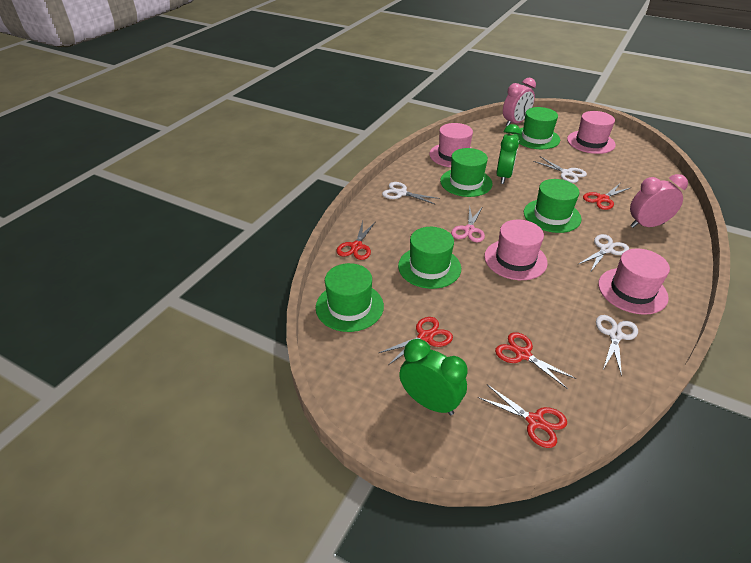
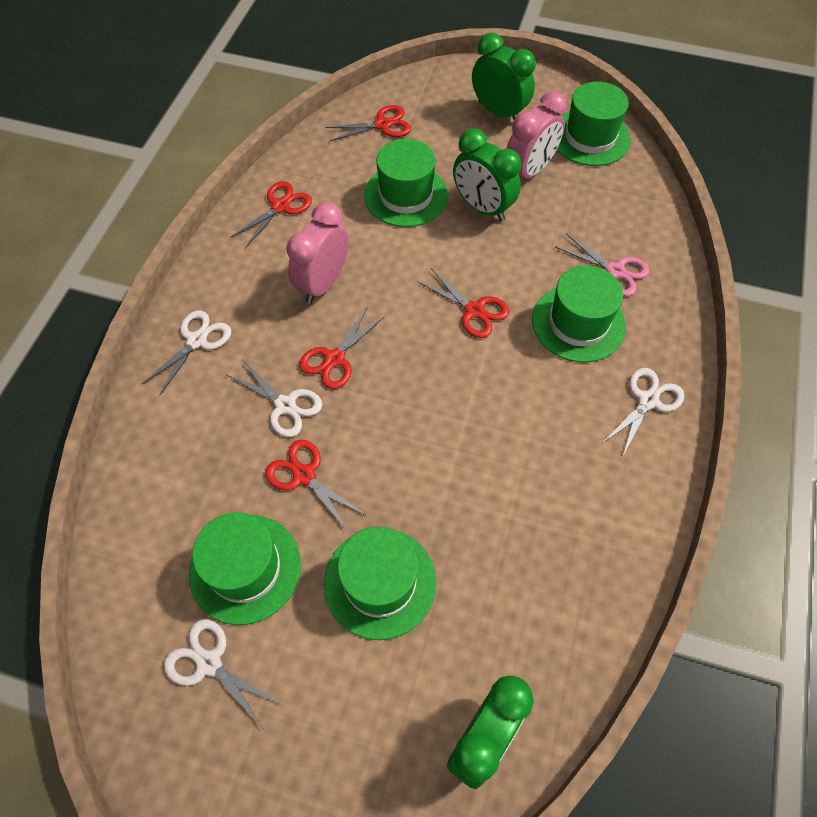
green clock: [399,339,468,415] [496,124,521,184] = 2 -> [447,676,534,789] [453,128,521,221] [472,33,536,119] = 3
pink hat: [429,123,473,167] [484,220,548,280] [567,111,616,154] [598,249,670,315] = 4 -> none = 0

